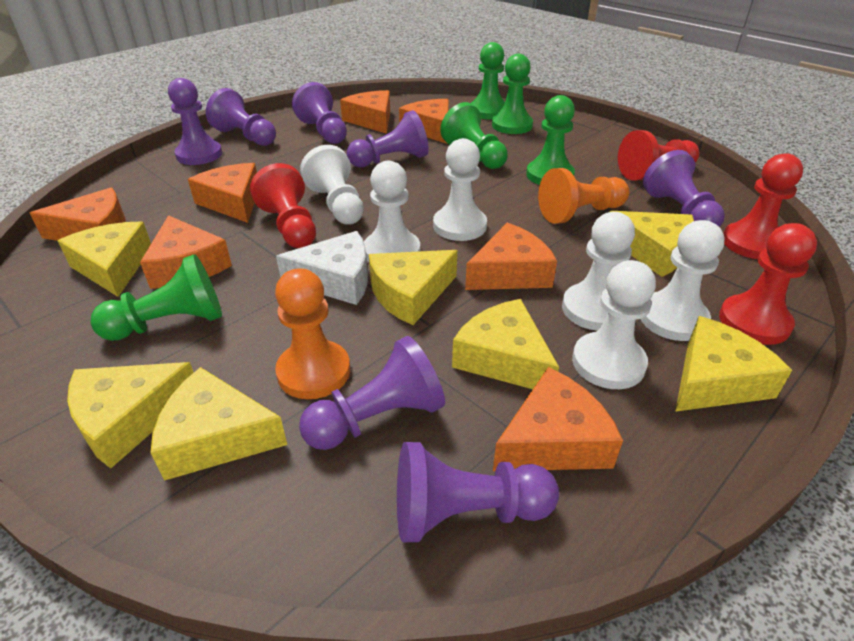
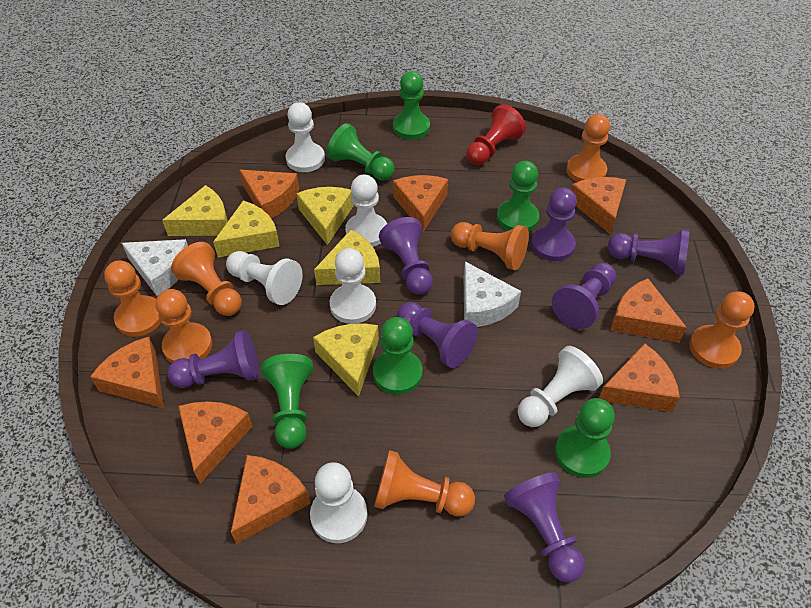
green pawn: [91,254,222,341] [440,102,508,169] [471,42,505,119] [492,54,533,134] [526,95,575,185] = 5 -> [261,354,313,449] [327,123,395,181] [373,317,423,395] [393,71,430,140] [497,161,539,231] [555,398,615,478] = 6
orange cheese: [30,188,126,241] [140,215,232,289] [188,163,257,223] [340,90,390,134] [399,99,448,144] [465,223,557,290] [493,367,623,471] = 7 -> [90,337,164,408] [178,401,253,484] [231,455,311,544] [240,170,299,218] [393,175,448,232] [571,177,626,234] [599,343,680,412] [610,278,687,343] = 8
orange pawn: [275,268,350,399] [538,168,629,224] = 2 -> [104,260,161,337] [155,289,212,363] [171,242,242,316] [374,450,475,516] [451,222,529,270] [566,114,610,182] [689,291,755,369] = 7
red pawn: [250,163,316,248] [618,130,700,181] [719,223,817,345] [723,153,803,259] = 4 -> [466,104,526,165] = 1
white cheese: [276,231,368,305] = 1 -> [122,239,188,296] [464,262,521,327] = 2
yellow cheese: [58,222,151,297] [67,362,194,469] [151,367,287,481] [369,250,457,325] [452,299,559,389] [609,211,694,277] [675,316,792,412] = 7 -> [162,185,228,236] [213,200,280,257] [296,187,354,245] [313,323,379,397] [314,230,380,285] = 5

